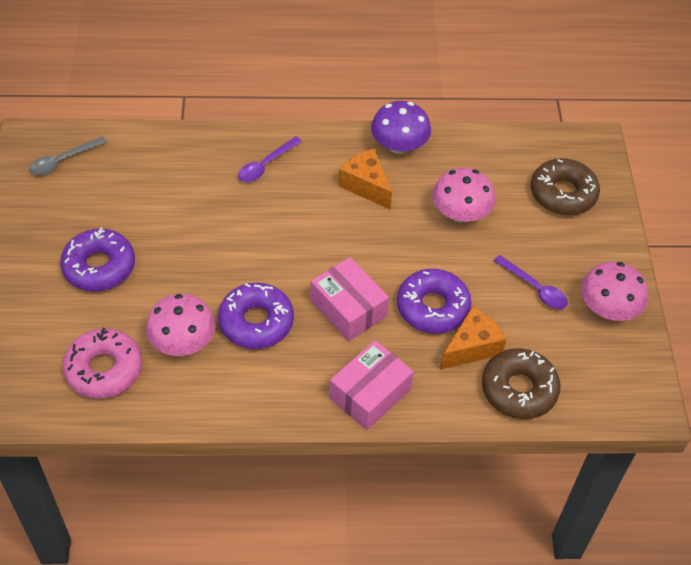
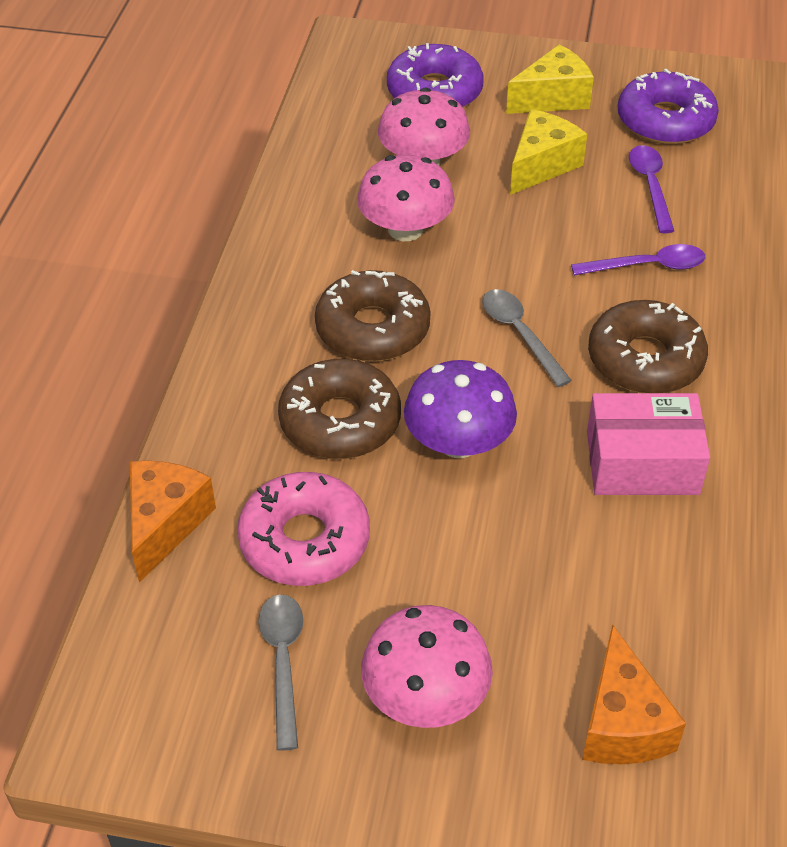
brown donut: [482,348,561,419] [531,158,600,215] = 2 -> [278,359,401,459] [315,270,431,362] [588,300,708,393] = 3
grey spoon: [29,136,107,175] = 1 -> [258,595,303,750] [482,289,572,387] = 2
pink box: [311,257,389,341] [329,340,414,430] = 2 -> [587,393,710,495] = 1
purple donut: [60,228,135,292] [218,283,294,349] [397,269,472,334] = 3 -> [387,43,483,107] [618,69,719,145] = 2
yellow cheese: none = 0 -> [506,44,594,114] [510,109,587,195] = 2

